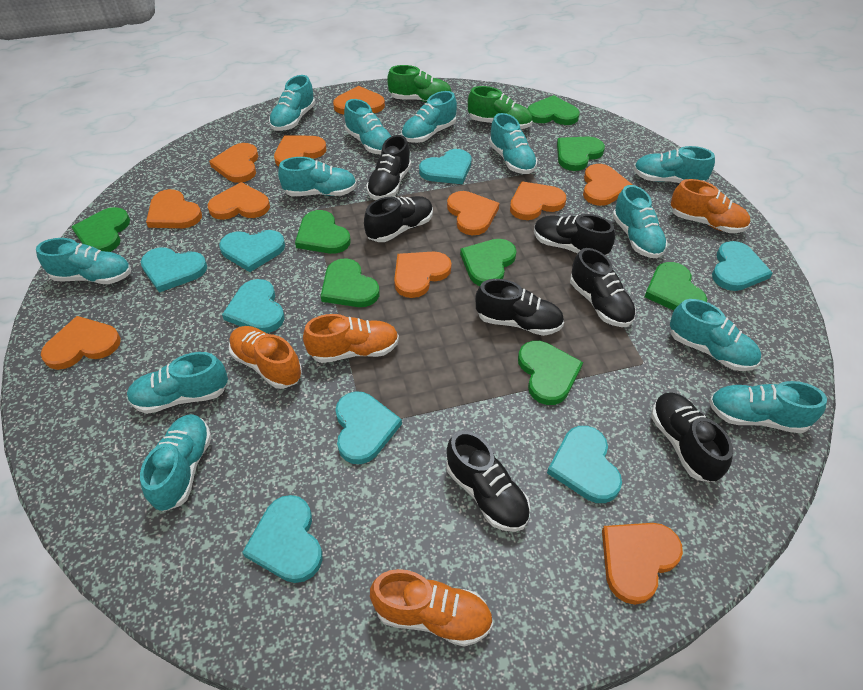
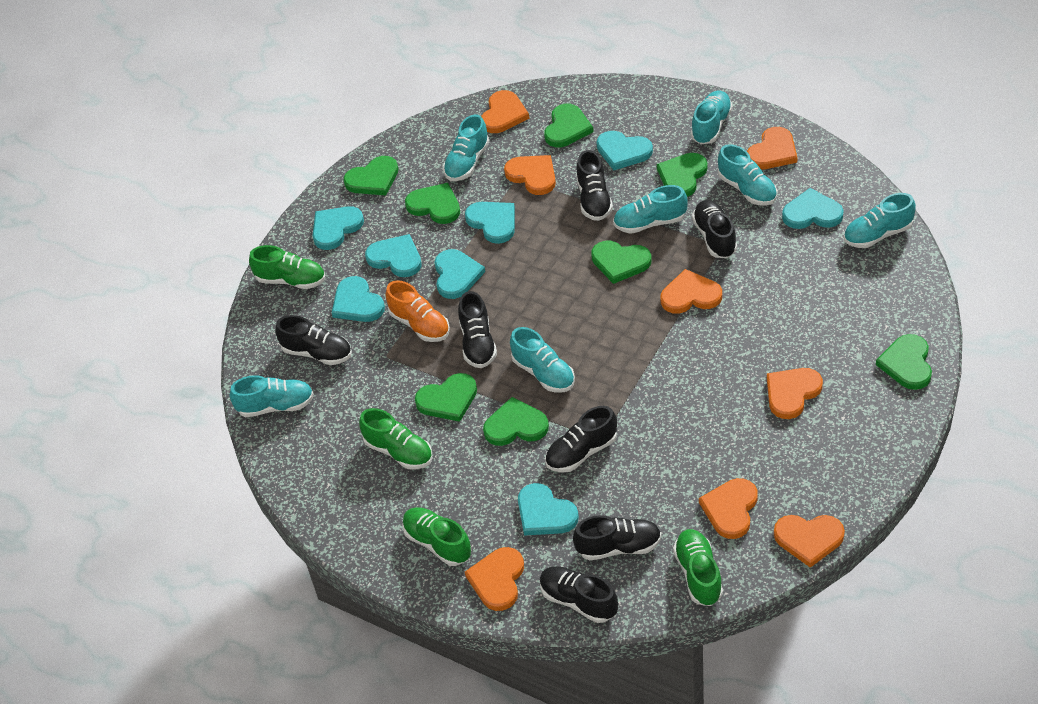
green shoe: [387,65,452,102] [468,86,532,129] = 2 -> [249,245,325,289] [359,408,432,469] [402,507,471,566] [673,529,723,606] = 4
orange heart: [41,316,121,370] [146,189,202,228] [208,182,270,220] [209,143,259,183] [274,135,326,167] [333,86,385,114] [394,251,451,298] [447,191,499,235] [510,181,566,220] [583,164,633,206] [602,523,683,605] = 11 -> [465,547,524,611] [481,90,529,133] [504,155,556,195] [660,269,722,314] [699,478,758,539] [747,127,797,169] [767,368,823,419] [774,515,845,568] = 8
orange shoe: [229,326,302,389] [303,314,399,363] [370,569,493,647] [671,179,750,233] = 4 -> [386,280,450,342] = 1
turquoise shoe: [36,238,131,284] [127,352,228,414] [140,414,212,512] [269,75,315,131] [278,157,357,196] [344,99,391,154] [401,91,457,143] [489,113,537,174] [613,185,667,258] [633,146,715,183] [670,299,761,371] [709,381,827,434] = 12 -> [230,375,314,417] [443,114,489,181] [510,327,575,393] [613,185,688,234] [691,91,733,144] [718,144,777,206] [844,193,916,248] = 7

